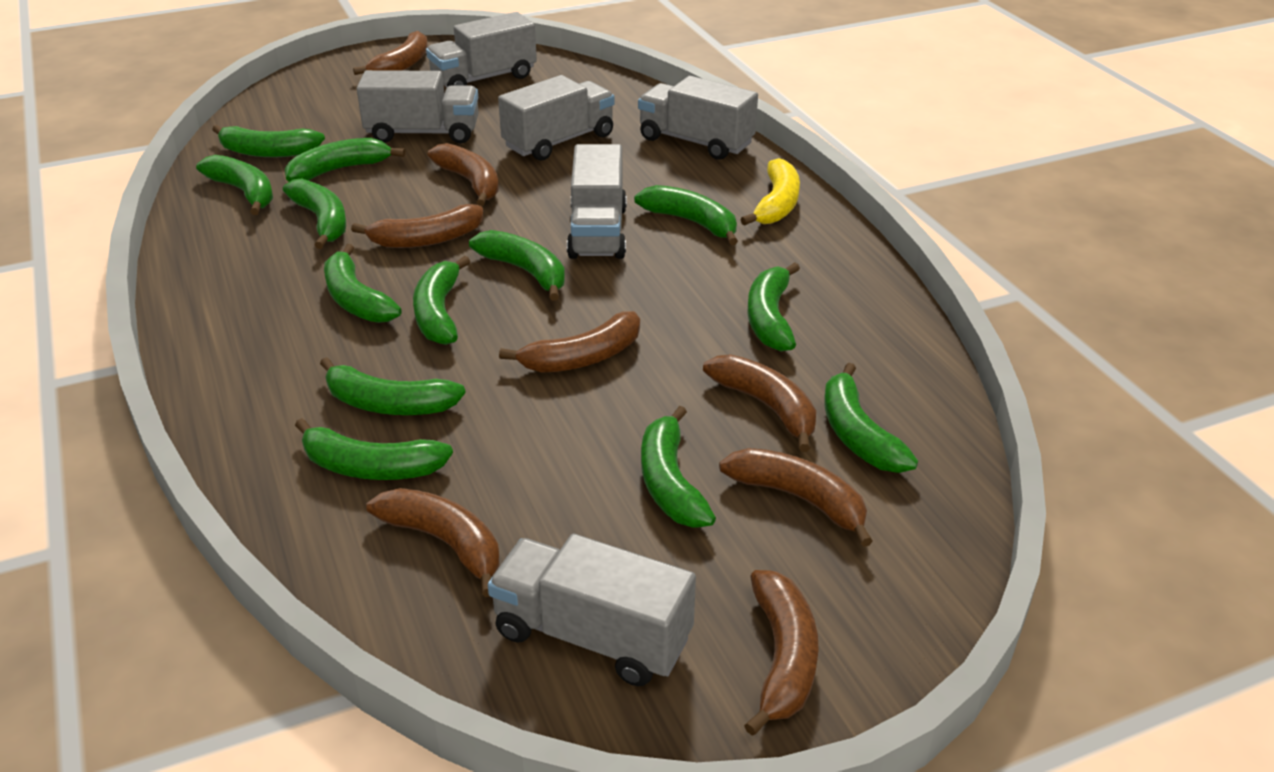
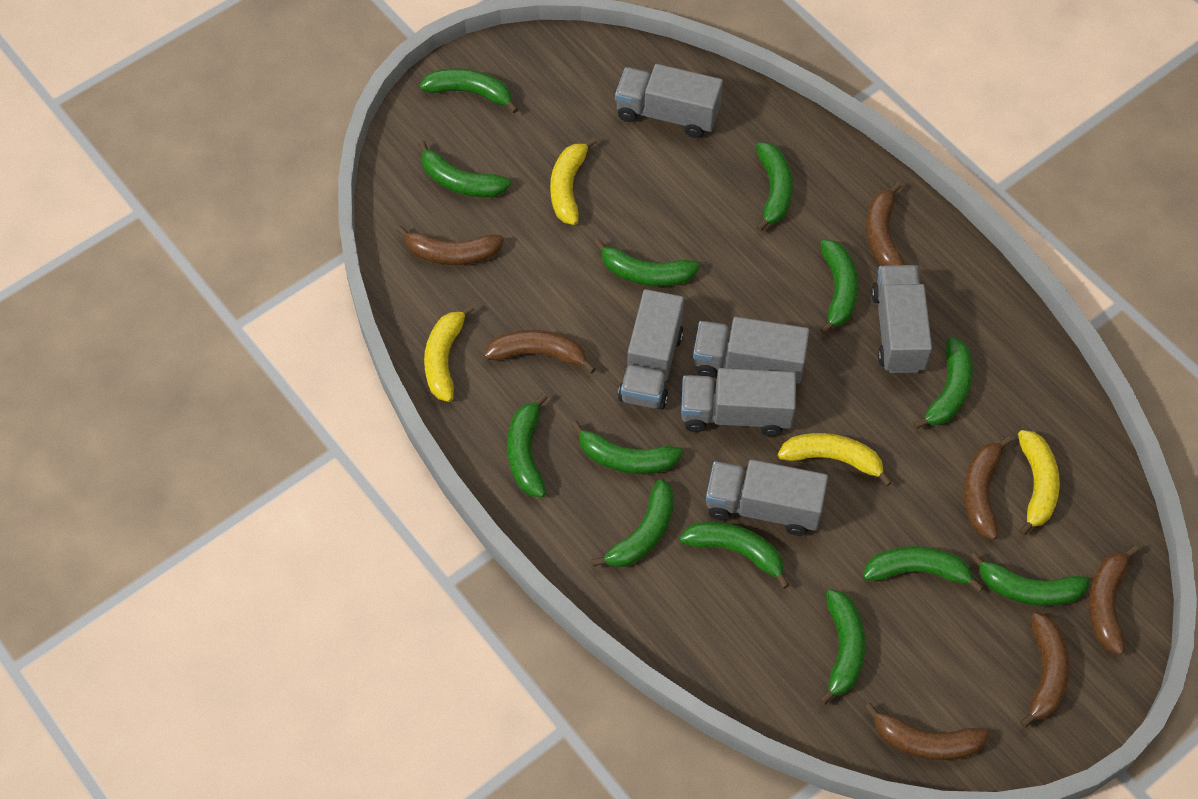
brown banana: [351,204,483,248] [353,31,428,75] [366,488,499,597] [427,143,499,207] [499,311,640,373] [703,354,816,452] [719,448,873,547] [744,570,819,736] = 8 -> [396,226,504,265] [484,330,596,373] [865,703,989,760] [866,182,904,266] [964,436,1012,540] [1020,613,1070,728] [1089,545,1139,655] = 7
yellow banana: [740,158,800,226] = 1 -> [424,304,475,402] [550,137,597,225] [778,433,893,486] [1018,430,1060,536] = 4

